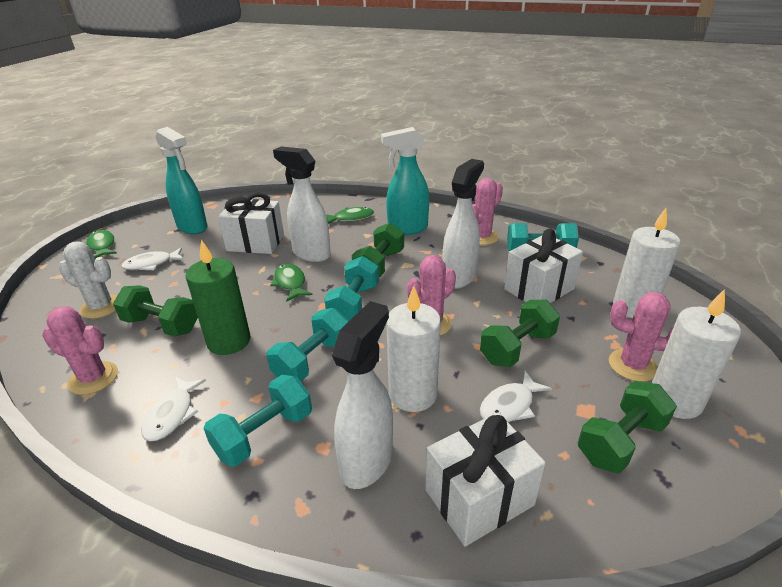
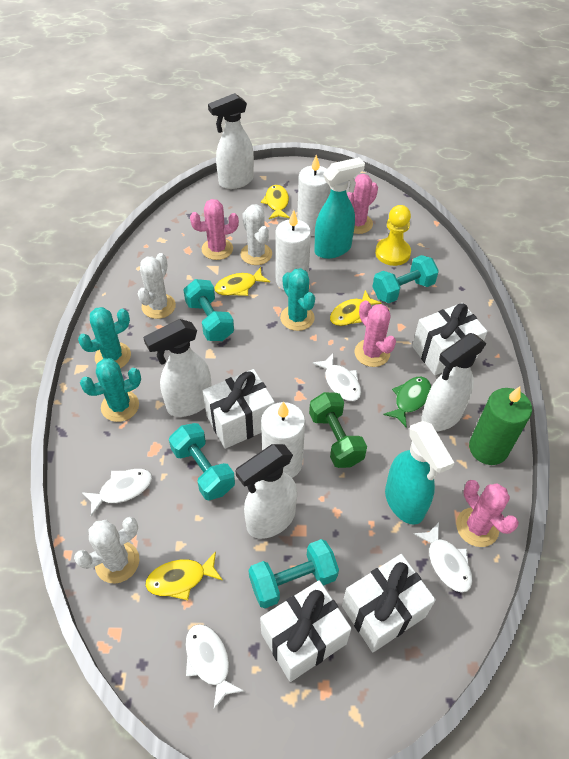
green dumbbell: [113,285,198,336] [352,223,404,277] [480,300,560,367] [578,381,677,474] = 4 -> [309,392,367,468] = 1
green fish: [85,230,117,258] [270,263,312,302] [326,207,374,224] = 3 -> [383,377,431,428] = 1
turquoise cactus: none = 0 -> [78,307,131,368] [80,358,141,422] [280,268,315,331] = 3
white cactus: [59,241,117,319] = 1 -> [74,517,139,583] [138,253,176,319] [240,204,272,265] = 3
white fish: [122,248,184,270] [142,376,206,441] [480,371,552,423] = 3 -> [81,469,152,516] [185,624,244,709] [312,354,361,401] [414,522,472,593] = 4
white gift: [218,193,284,254] [425,413,546,547] [504,229,583,303] = 3 -> [203,369,275,449] [260,580,352,682] [342,554,436,652] [412,303,487,375] = 4
white spray bottle: [273,147,331,262] [332,301,393,489] [442,159,484,289] = 3 -> [143,319,212,417] [208,93,254,189] [235,444,297,539] [421,333,487,431] = 4
yellow fish: none = 0 -> [145,551,223,600] [214,267,270,296] [261,185,290,219] [330,290,381,326] = 4
yellow pawn: none = 0 -> [375,205,411,266] = 1

